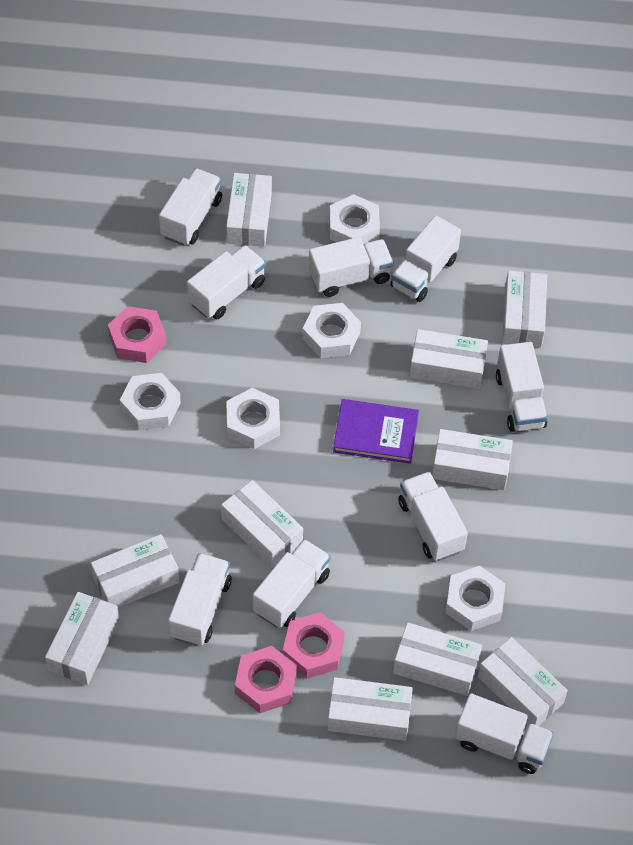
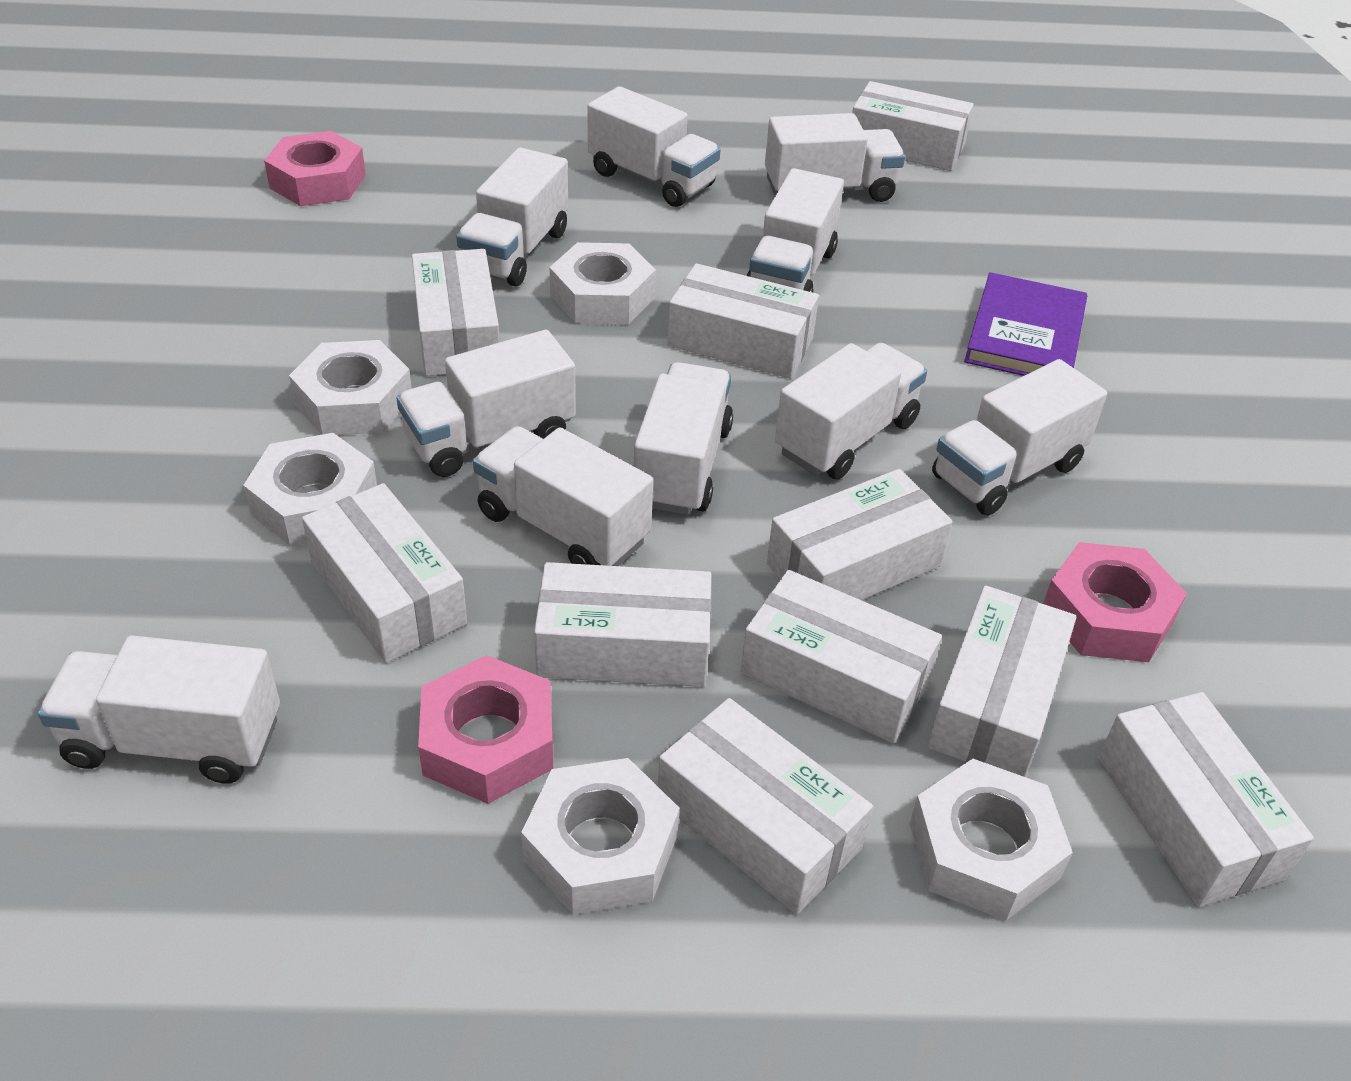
white truck: [159,168,222,246] [168,553,232,646] [187,245,266,319] [253,539,331,628] [309,237,393,297] [390,216,461,302] [398,472,468,561] [455,693,554,774] [496,342,548,432] = 9 -> [38,635,280,784] [397,330,576,477] [456,148,568,286] [473,426,653,566] [587,86,720,207] [634,362,733,515] [746,168,844,293] [765,113,905,202] [775,343,927,479] [932,359,1107,516] = 10

